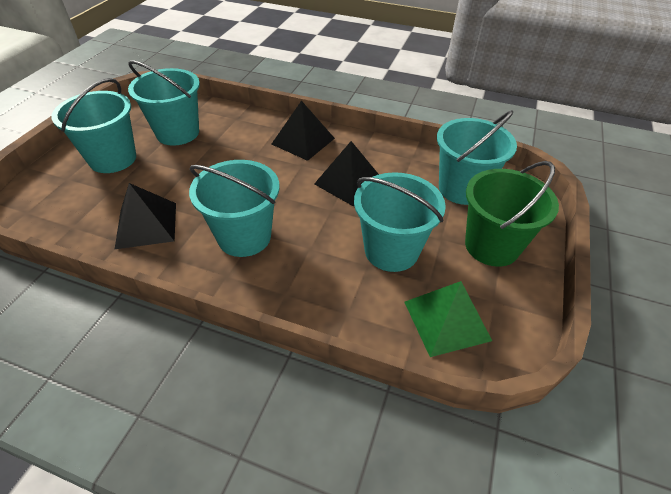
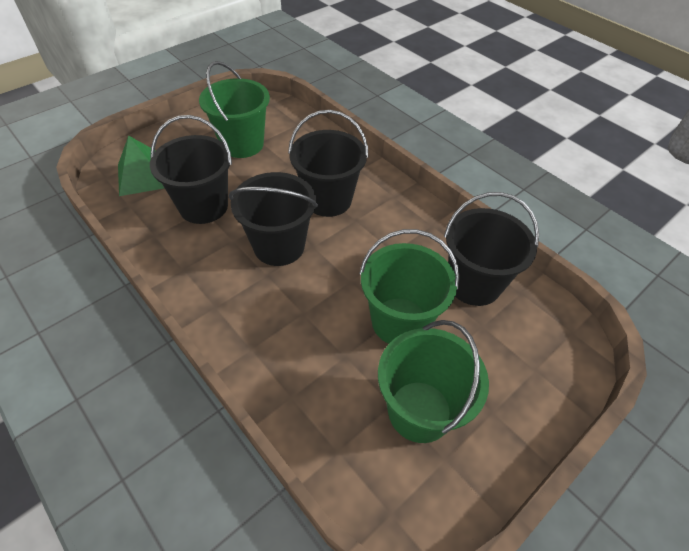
black bucket: none = 0 -> [150,115,232,224] [229,172,318,266] [288,110,368,217] [444,192,539,306] = 4
black pyramid: [115,183,176,249] [272,101,335,161] [314,141,379,206] = 3 -> none = 0
green bucket: [465,161,559,267] = 1 -> [199,61,270,158] [359,229,460,344] [378,320,489,443] = 3
turquoise bucket: [51,78,136,173] [128,60,200,146] [189,160,280,257] [354,172,446,272] [437,110,517,205] = 5 -> none = 0

